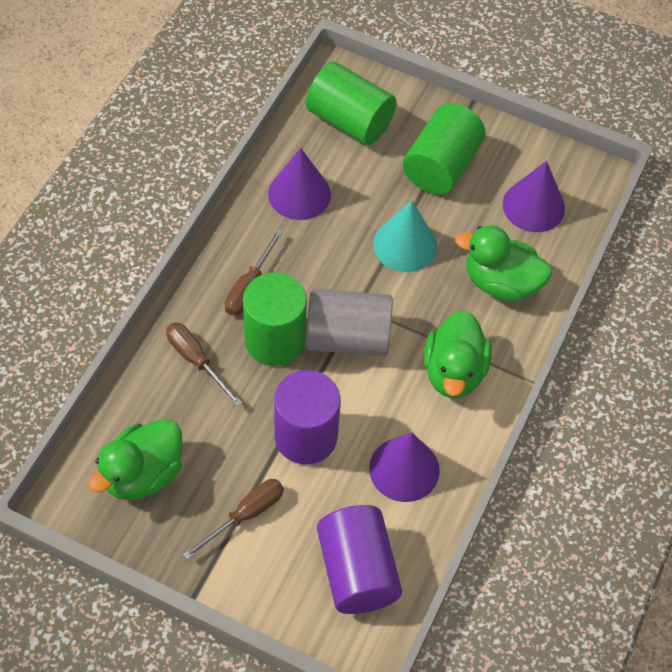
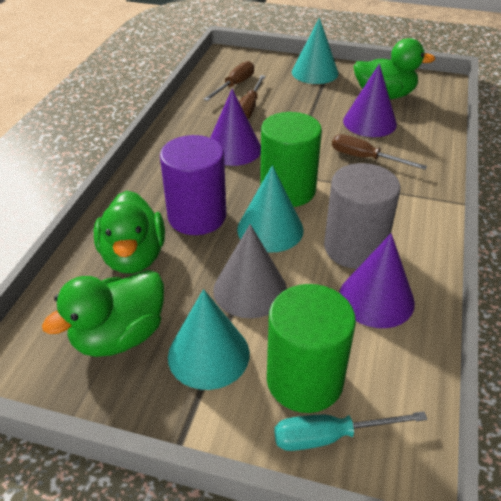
green cylinder: [243,272,307,366] [306,62,397,145] [403,103,486,195] = 3 -> [260,112,322,207] [267,284,356,413] = 2
grey cone: none = 0 -> [213,224,287,318] = 1
purple cylinder: [274,370,341,464] [317,505,402,614] = 2 -> [160,135,226,235] = 1
turquoise cone: [373,201,437,272] = 1 -> [168,289,250,390] [237,165,304,253] [292,18,339,84] = 3
turquoise screwdriver: none = 0 -> [274,411,427,451] = 1

